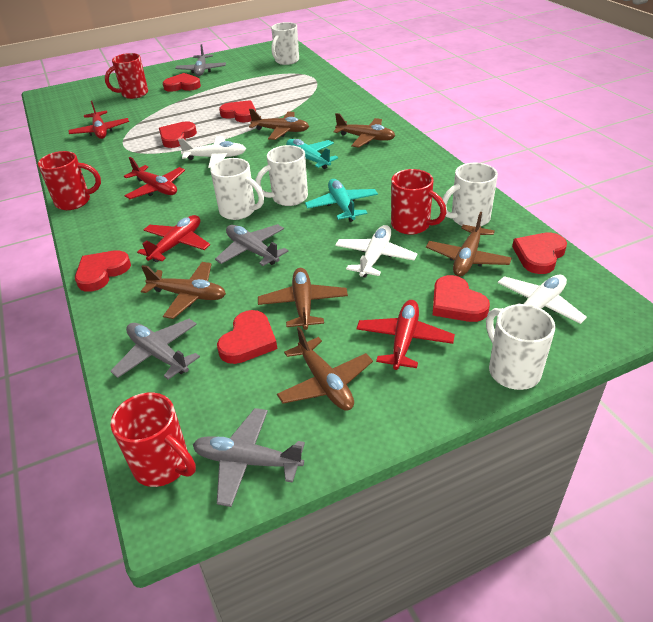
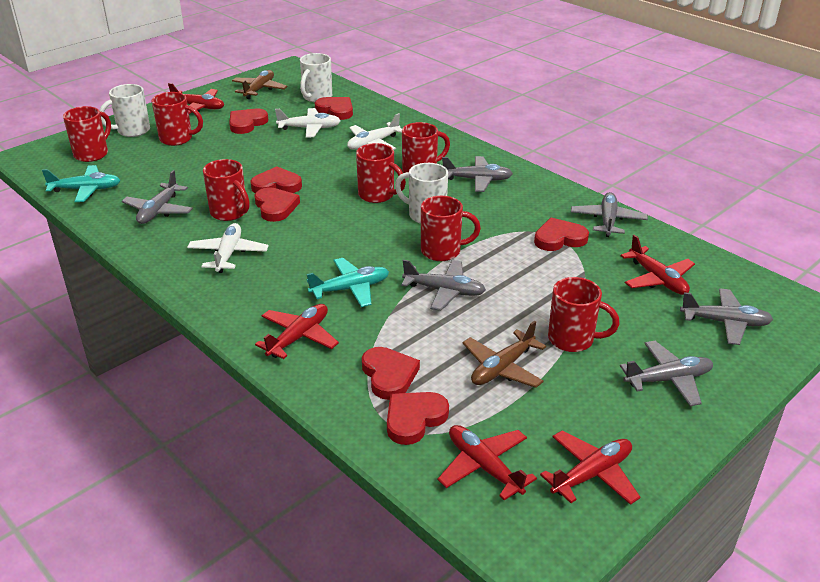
brown plane: [141,262,226,319] [249,109,309,140] [258,268,348,330] [277,327,373,411] [333,113,395,148] [426,212,512,277] = 6 -> [232,70,288,99] [463,321,546,388] = 2
grey plane: [110,319,200,380] [175,44,226,76] [193,408,305,507] [215,224,288,266] = 4 -> [122,170,193,224] [401,260,486,311] [442,156,513,192] [571,192,648,237] [620,341,713,406] [680,288,773,345] = 6
red mug: [38,151,101,210] [105,53,148,99] [110,393,196,487] [391,169,446,235] = 4 -> [63,106,111,162] [152,92,203,146] [203,159,250,221] [356,143,406,203] [402,122,450,173] [421,196,481,261] [548,277,620,352] = 7
red plane: [68,101,129,139] [124,157,185,199] [137,215,210,262] [356,300,455,370] = 4 -> [168,83,224,114] [255,304,339,359] [437,425,537,500] [540,431,641,505] [621,235,695,295] = 5
white mug: [210,158,264,220] [255,145,308,206] [271,22,299,65] [442,163,498,227] [486,304,555,390] = 5 -> [99,84,150,137] [300,53,332,102] [395,163,448,224] = 3

